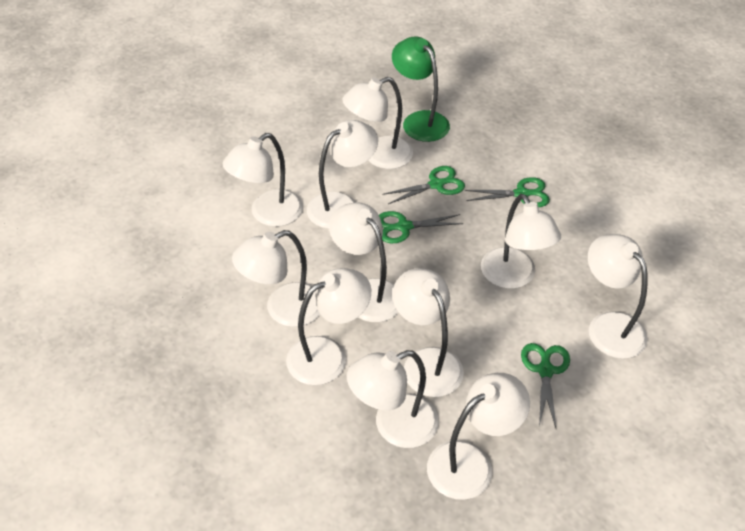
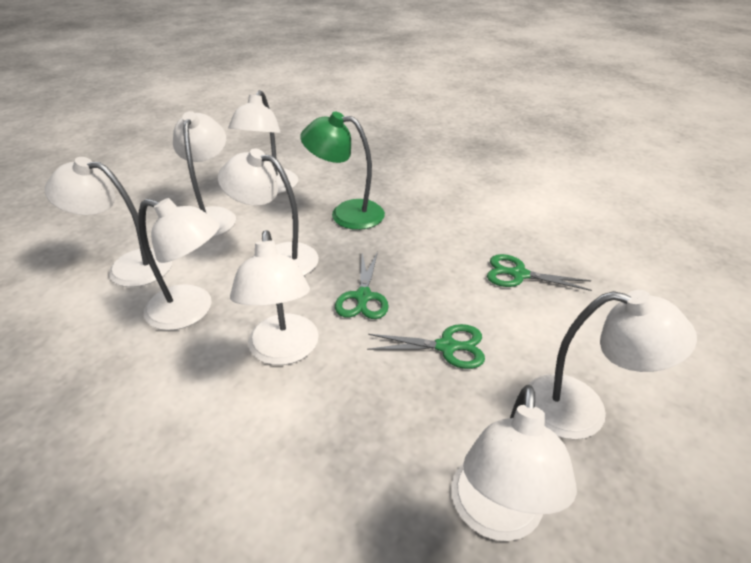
green scissors: [379,211,464,243] [382,166,465,204] [465,177,550,207] [521,343,570,428] = 4 -> [335,252,389,319] [367,324,485,369] [487,254,592,291] = 3
white lamp: [223,133,303,227] [232,230,320,327] [286,268,371,385] [307,120,378,229] [329,202,398,322] [342,77,413,169] [347,350,439,448] [393,268,464,397] [427,373,530,500] [481,194,561,289] [588,234,648,359] = 11 -> [45,157,172,287] [138,198,220,330] [173,111,236,237] [218,148,319,276] [228,90,298,194] [230,230,319,365] [452,385,577,541] [528,290,697,440] = 8

